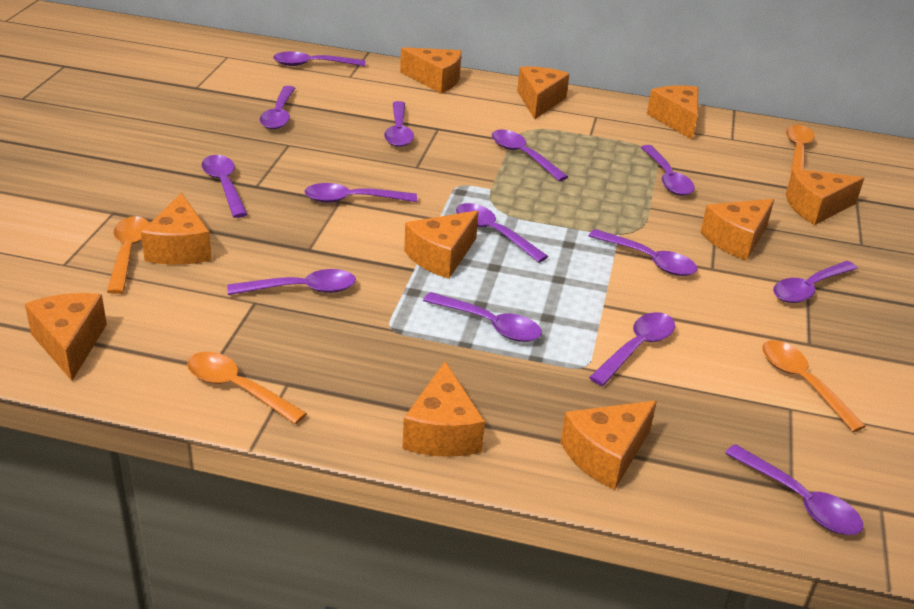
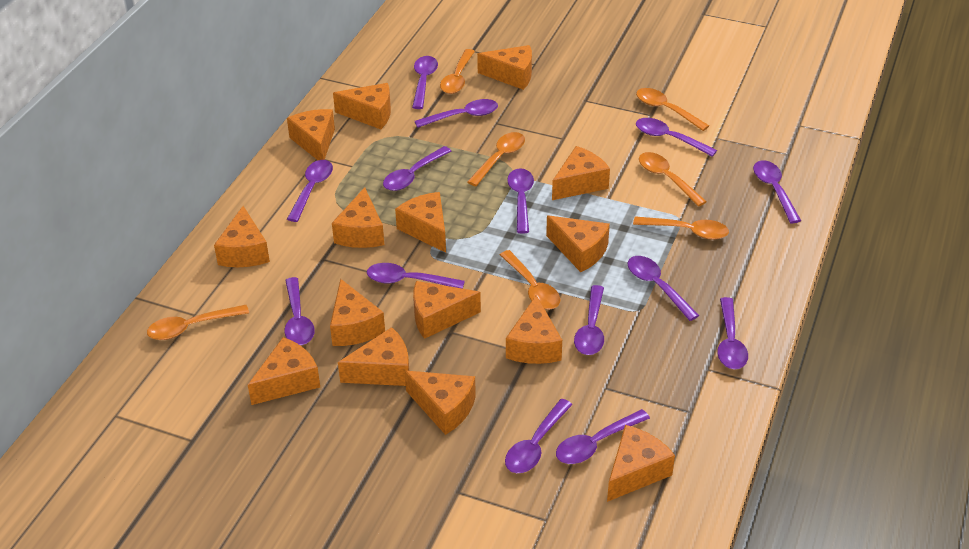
orange cheese: [25,293,107,381] [141,193,212,265] [400,47,462,94] [402,361,485,457] [404,211,479,279] [517,66,569,119] [560,401,657,490] [647,85,699,139] [701,199,774,261] [786,169,864,225] = 10 -> [214,206,270,267] [248,337,320,405] [287,109,335,160] [330,279,385,346] [332,187,384,248] [333,83,391,129] [338,327,409,386] [395,192,446,253] [405,371,476,435] [413,281,481,339] [477,45,532,90] [506,295,562,364] [546,215,610,272] [552,146,610,200] [607,425,675,502] = 15
orange spoon: [107,216,149,294] [187,352,307,424] [762,340,866,432] [786,125,815,174] = 4 -> [147,305,249,340] [440,49,475,94] [467,132,525,186] [500,250,560,309] [633,216,729,240] [636,88,709,131] [639,152,707,207] = 7

